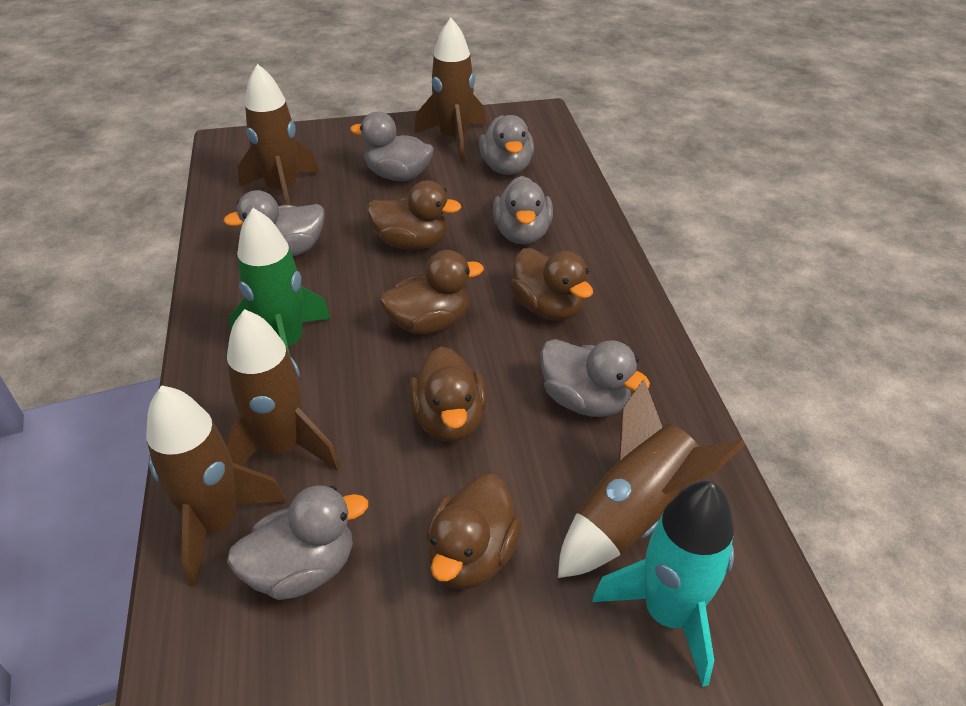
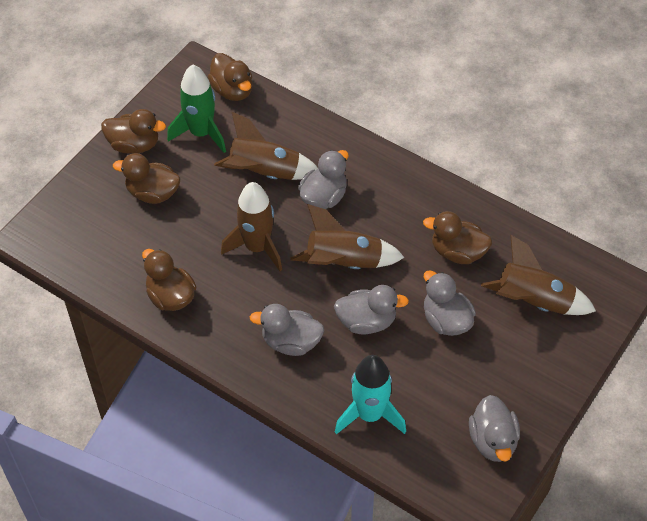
brown rocket: [146,385,286,586] [225,309,340,471] [237,64,319,205] [414,18,486,161] [558,379,746,578] = 5 -> [214,112,318,180] [221,182,282,271] [290,204,405,269] [481,235,596,315] = 4
grey duck: [223,190,325,257] [227,485,368,600] [350,112,434,181] [479,115,534,175] [493,176,553,245] [540,339,650,417] = 6 -> [250,304,324,356] [298,150,349,209] [334,285,409,334] [424,270,476,336] [469,395,520,462] = 5

